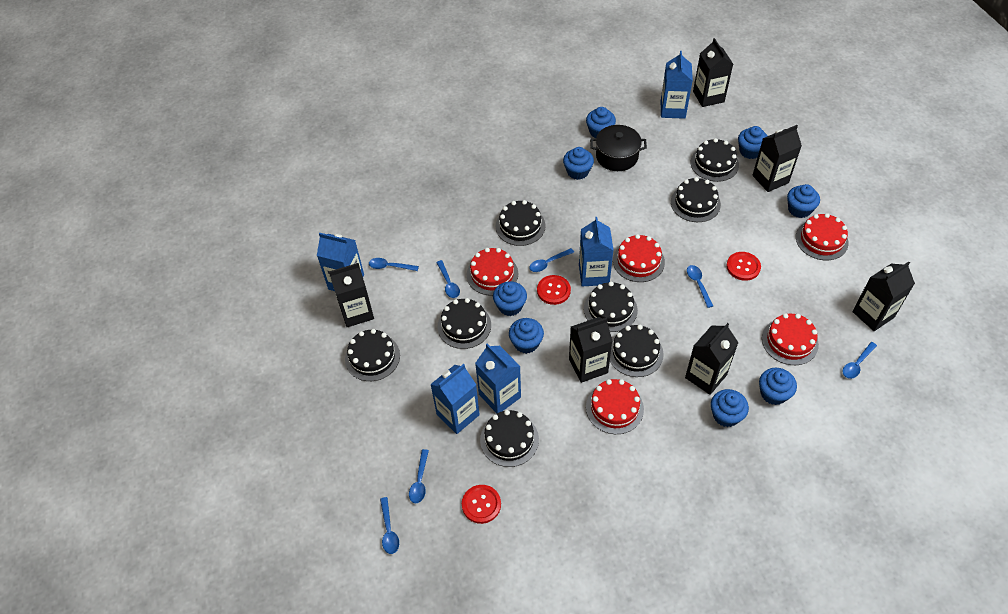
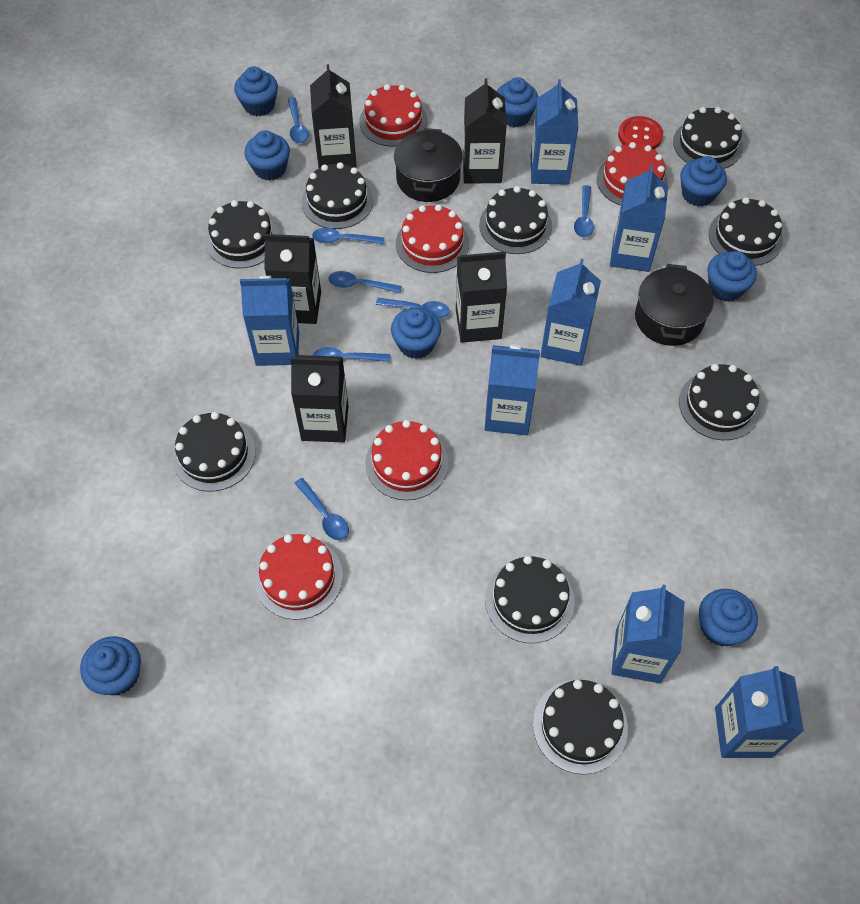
black cake: [345,329,400,381] [437,298,491,349] [480,410,539,467] [496,200,546,246] [584,282,638,332] [610,325,664,377] [671,177,721,222] [691,138,739,182] = 8 -> [172,412,256,492] [205,200,279,268] [301,162,373,229] [479,186,552,254] [485,556,575,643] [533,679,628,774] [673,107,743,169] [679,364,760,440] [709,197,783,266] = 9
black carton: [329,263,374,327] [569,317,612,383] [685,323,738,395] [693,38,733,107] [752,125,802,192] [852,262,915,331] = 6 -> [264,234,321,324] [290,355,349,442] [310,64,357,168] [456,251,507,343] [463,78,507,183] = 5
black pot: [590,125,647,171] = 1 -> [394,128,463,202] [635,264,714,346] = 2
blue carton: [317,232,364,291] [430,364,480,434] [475,343,521,414] [579,217,613,287] [661,51,693,119] = 5 -> [240,276,299,366] [484,344,540,435] [531,79,578,185] [541,259,601,366] [610,165,668,272] [611,585,685,683] [715,666,804,758] = 7
red button: [462,485,501,524] [537,275,571,305] [726,252,761,281] = 3 -> [618,116,663,149] = 1

